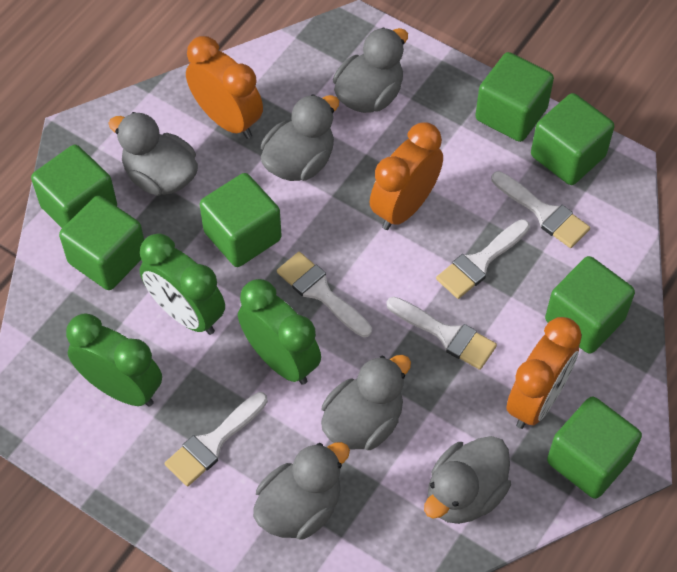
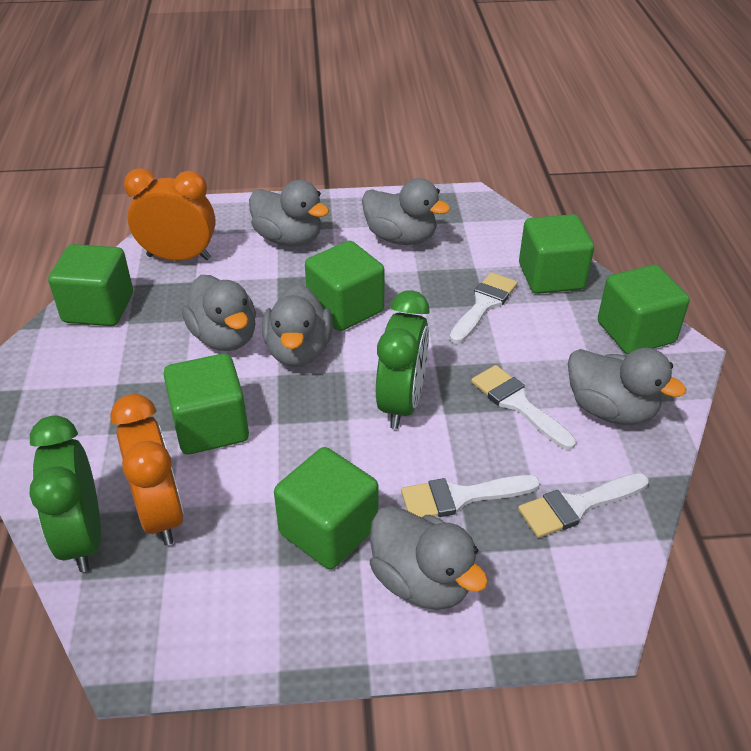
green clock: [66,314,162,407] [139,233,225,335] [238,279,321,385] = 3 -> [29,415,101,572] [376,290,430,429] = 2
green cube: [31,145,117,228] [59,195,144,290] [200,173,281,267] [475,52,554,142] [531,93,614,185] [545,256,635,354] [547,397,642,499] = 7 -> [48,244,133,326] [163,353,249,455] [274,447,378,569] [305,241,385,331] [519,214,594,294] [598,265,690,354] = 6
orange clock: [186,36,263,139] [370,122,443,230] [506,317,582,429] = 3 -> [110,394,184,545] [124,168,216,261] = 2
white brush: [164,392,268,486] [277,252,372,337] [386,297,497,370] [436,219,530,299] [491,171,590,248] = 5 -> [401,475,540,518] [449,272,518,344] [471,365,576,450] [518,473,649,538] = 4

